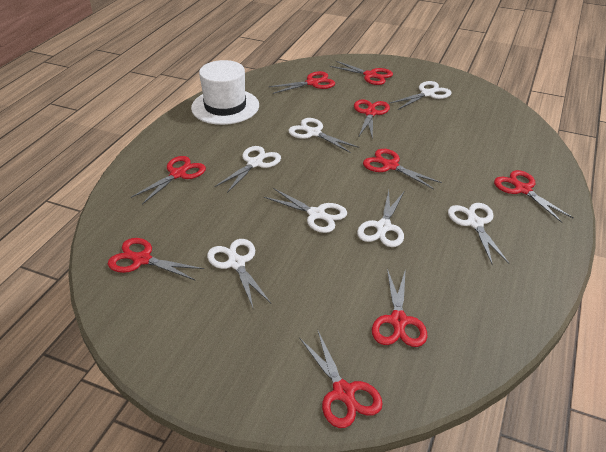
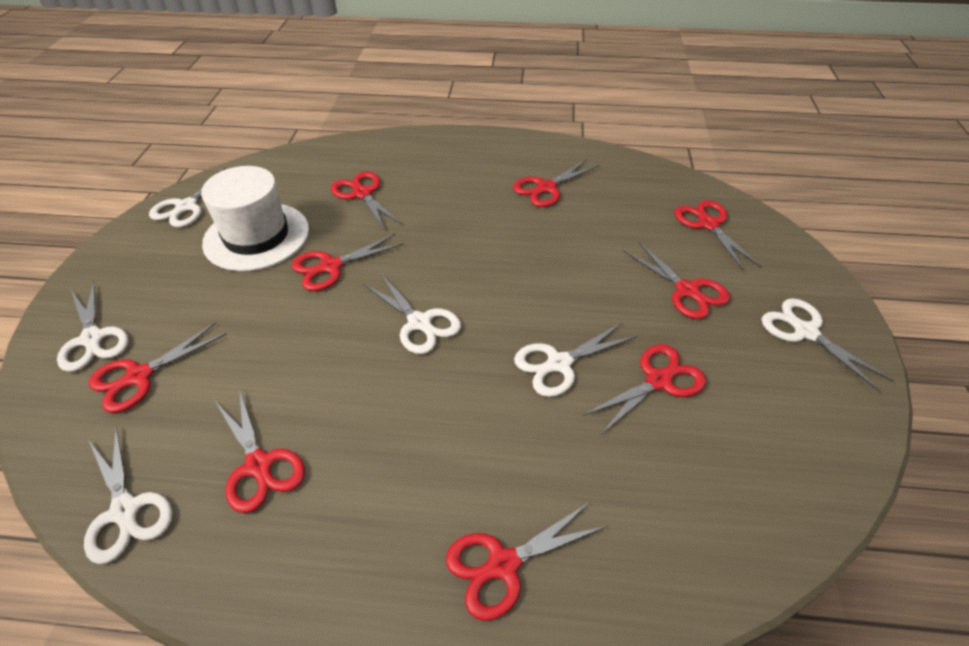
white scissors: [207,239,271,308] [215,146,281,193] [264,188,347,233] [288,118,359,153] [357,190,404,247] [389,81,452,110] [448,203,509,265] = 7 -> [57,281,129,372] [84,426,172,564] [149,168,225,227] [363,274,461,354] [514,322,638,397] [761,298,894,392] = 6

